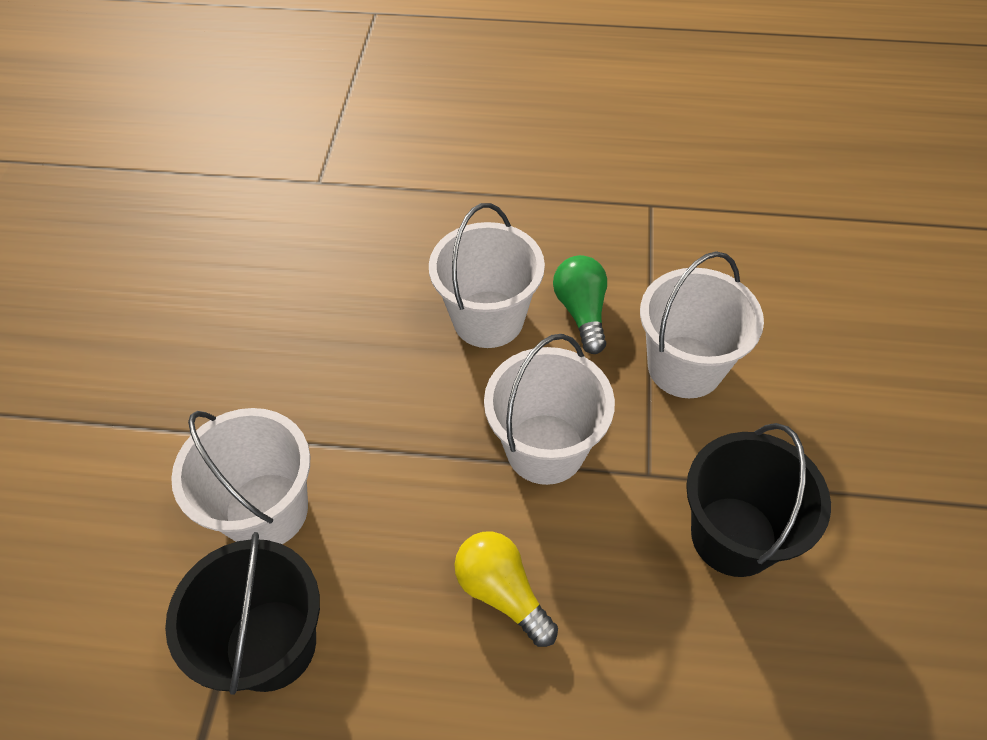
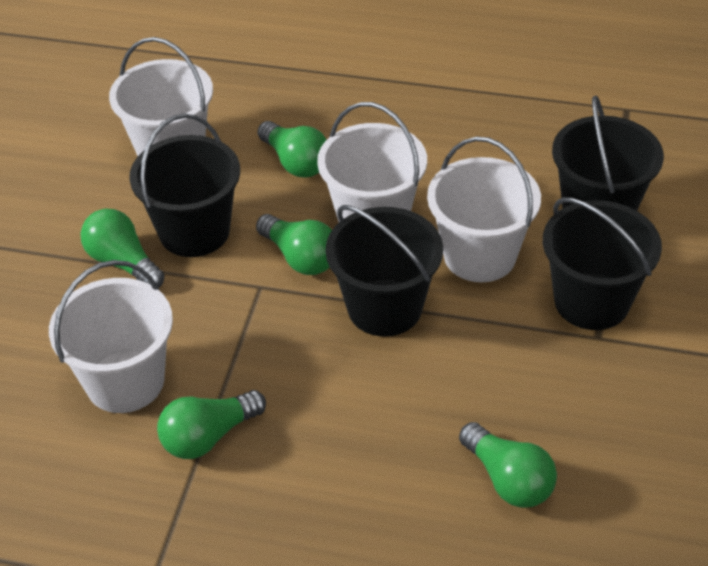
black bucket: [165,532,320,695] [686,423,831,577] = 2 -> [129,113,240,257] [325,205,443,336] [543,197,662,330] [552,96,664,211] = 4
green light bulb: [553,255,607,354] = 1 -> [80,208,165,288] [157,390,266,459] [256,214,332,275] [257,121,327,178] [459,422,557,508] = 5
yellow light bulb: [454,531,558,647] = 1 -> none = 0

